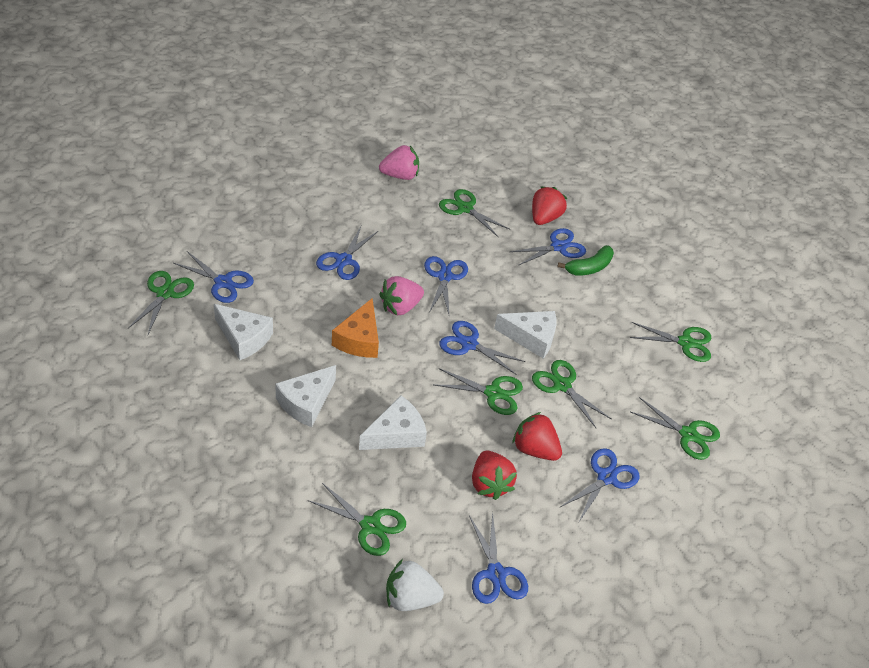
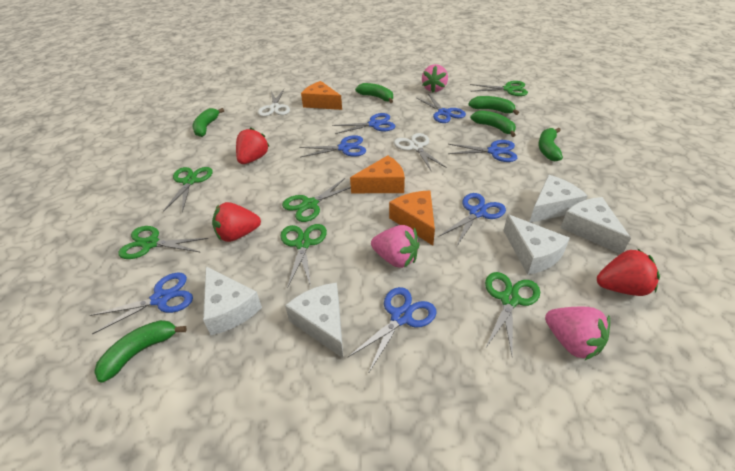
green banana: [558,245,614,276] = 1 -> [94,320,187,383] [193,108,224,137] [355,83,393,103] [468,96,519,115] [470,110,516,137] [538,128,563,161] = 6
green scissors: [128,271,194,334] [308,483,406,556] [434,368,523,415] [439,189,509,237] [532,360,611,428] [630,322,711,362] [630,397,720,460] = 7 -> [118,226,208,259] [163,167,213,212] [280,224,327,288] [282,178,351,222] [470,81,528,96] [485,272,540,355] = 6
orange cheese: [332,298,379,358] = 1 -> [301,81,342,110] [350,155,405,193] [389,191,435,245] = 3
pink strawberry: [379,145,419,180] [379,276,424,315] = 2 -> [371,225,420,268] [422,64,448,92] [545,307,610,361] = 3
white cheese: [214,304,273,360] [275,365,336,427] [359,396,427,450] [494,311,556,359] = 4 -> [203,266,262,335] [285,283,343,358] [504,214,570,275] [530,175,588,223] [561,197,631,254] = 5
white scissors: none = 0 -> [258,89,290,117] [394,133,447,171] = 2
white strawberry: [386,559,444,611] = 1 -> none = 0

